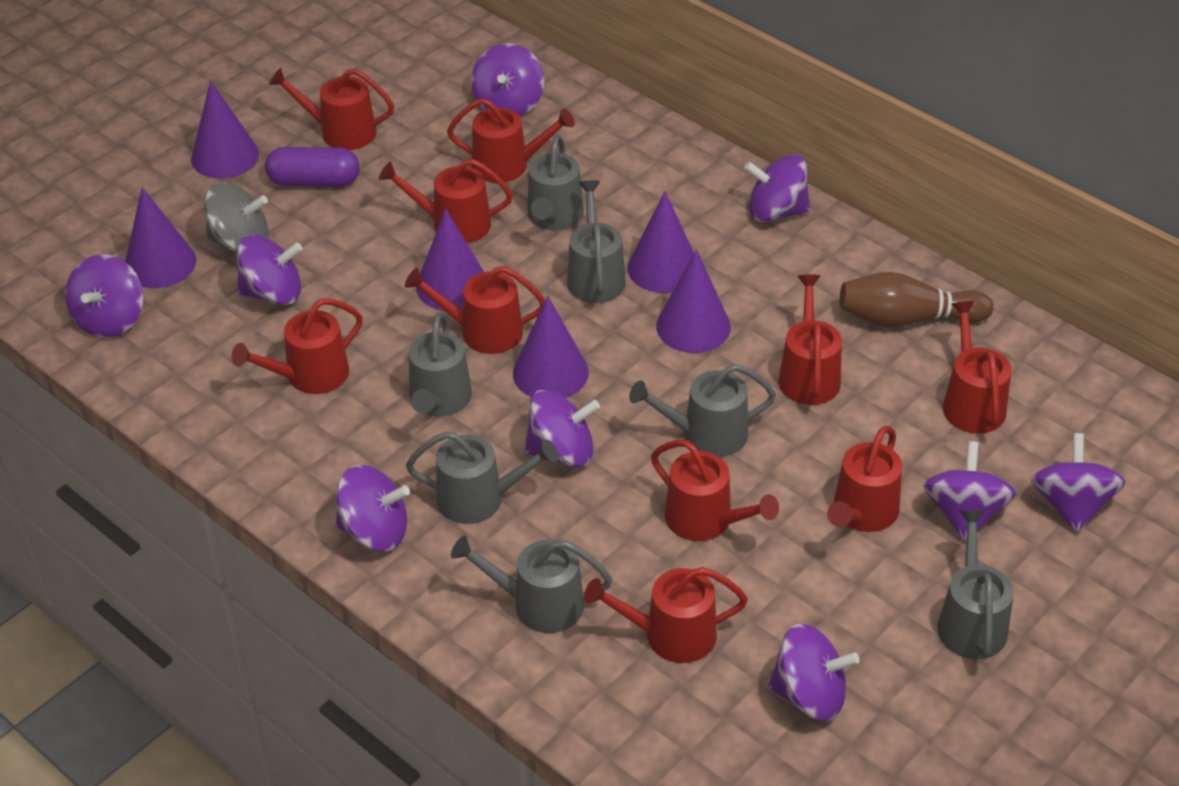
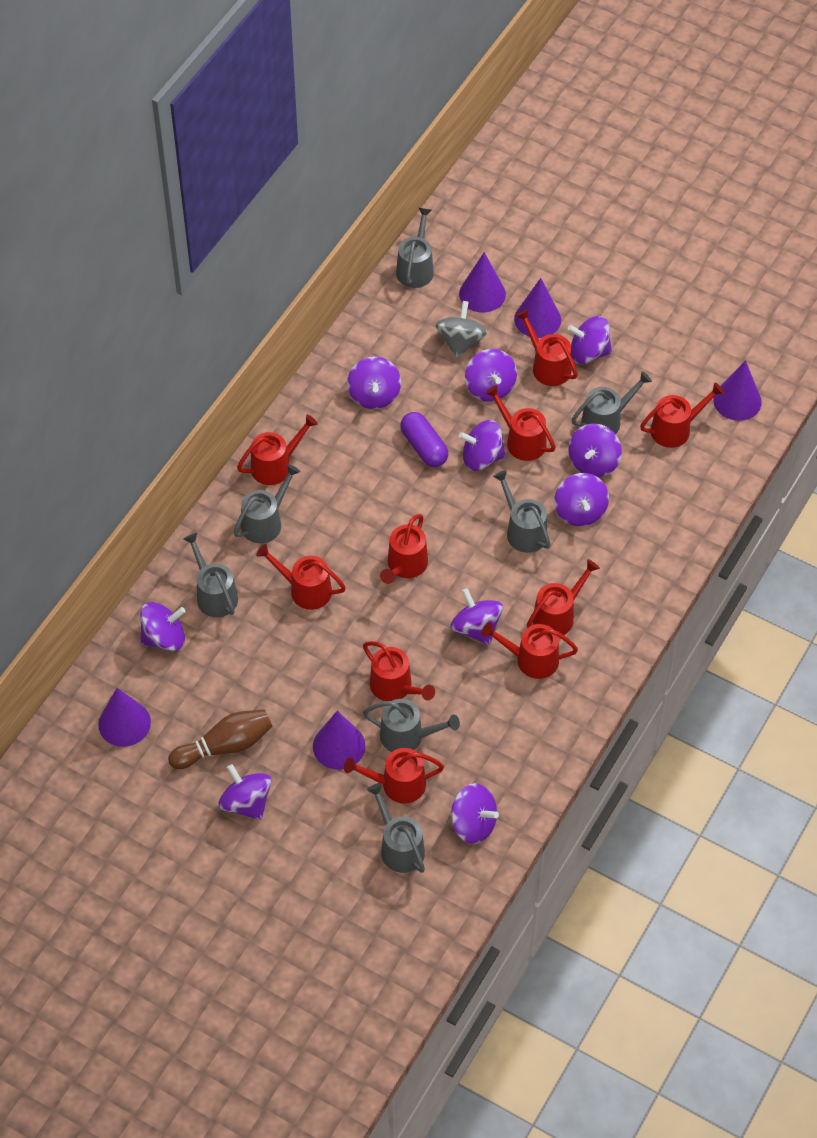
purple cone: [125,187,196,288] [191,81,259,179] [416,209,484,310] [513,296,589,398] [627,191,694,293] [656,249,731,353] = 6 -> [98,688,151,747] [313,711,366,770] [459,252,506,312] [514,278,561,338] [713,360,762,421] = 5
purple spinning top: [65,255,143,338] [237,234,302,305] [336,465,410,551] [471,43,544,116] [524,390,600,467] [744,154,810,222] [768,624,860,721] [923,441,1016,541] [1031,433,1125,533] = 9 -> [140,602,186,651] [219,764,272,820] [347,357,401,409] [450,588,503,645] [451,783,499,844] [459,420,506,471] [465,349,517,402] [554,473,609,526] [568,316,612,364] [568,424,622,477] = 10

